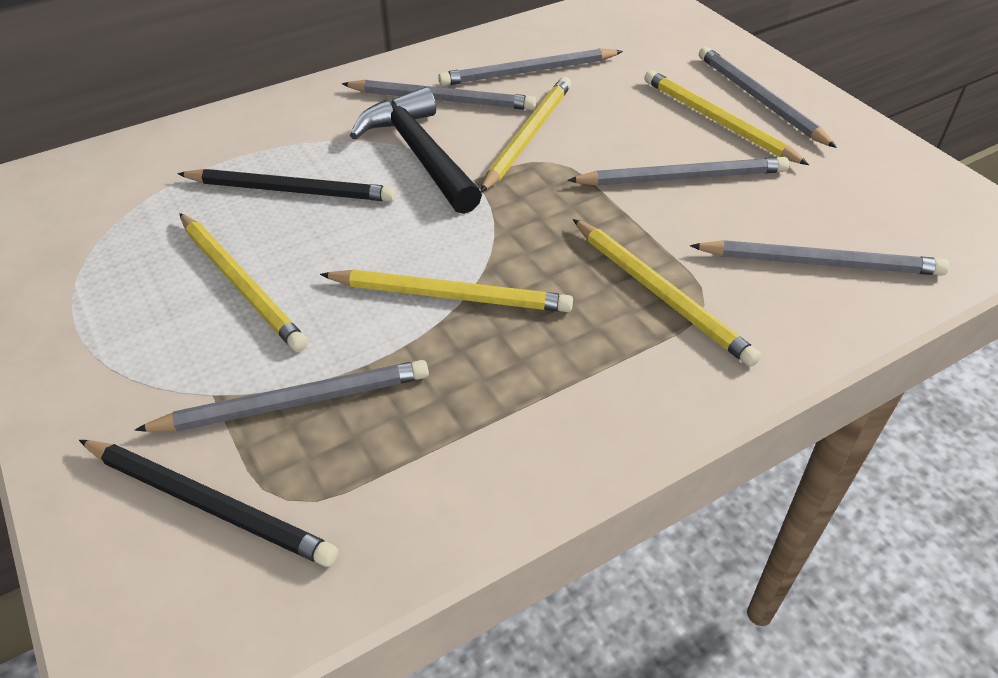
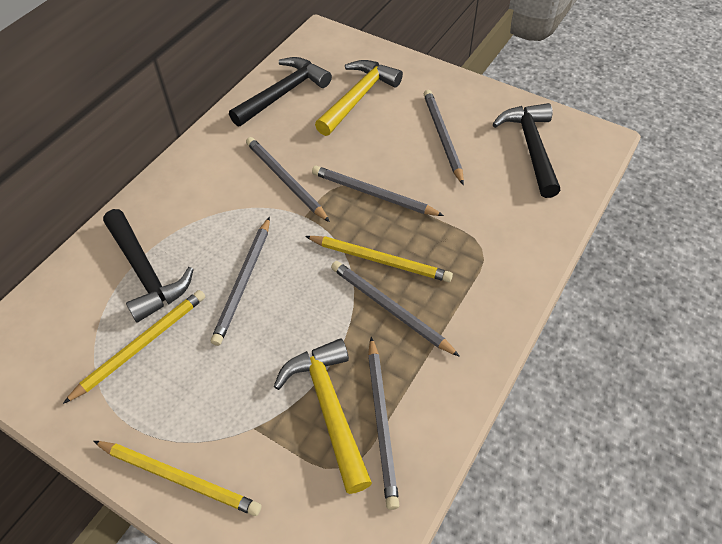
black hammer: [350,87,482,214] = 1 -> [103,209,194,322] [229,57,332,127] [493,103,561,198] = 3
black pencil: [79,440,338,567] [177,169,396,202] = 2 -> none = 0
yellow hammer: none = 0 -> [274,338,372,494] [315,60,403,136] = 2
yellow pencil: [179,213,308,352] [320,270,573,312] [480,77,571,192] [573,219,761,367] [644,70,809,165] = 5 -> [63,290,205,404] [93,441,261,516] [305,236,453,282] = 3

